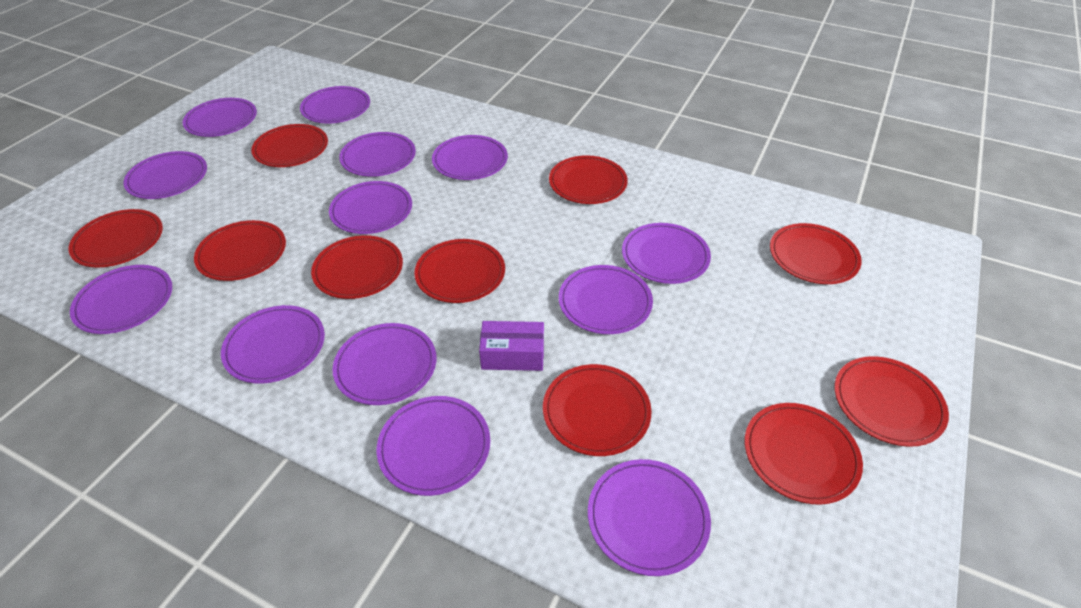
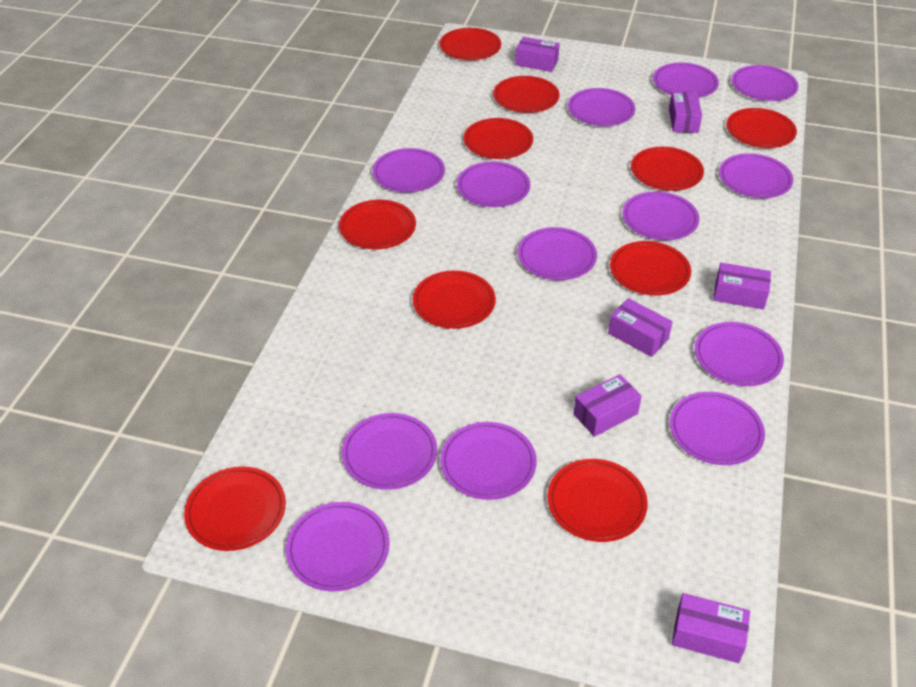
purple box: [479,321,544,371] = 1 -> [515,37,560,72] [573,374,642,437] [608,298,673,357] [669,92,702,133] [672,593,750,663] [713,263,771,309] = 6

